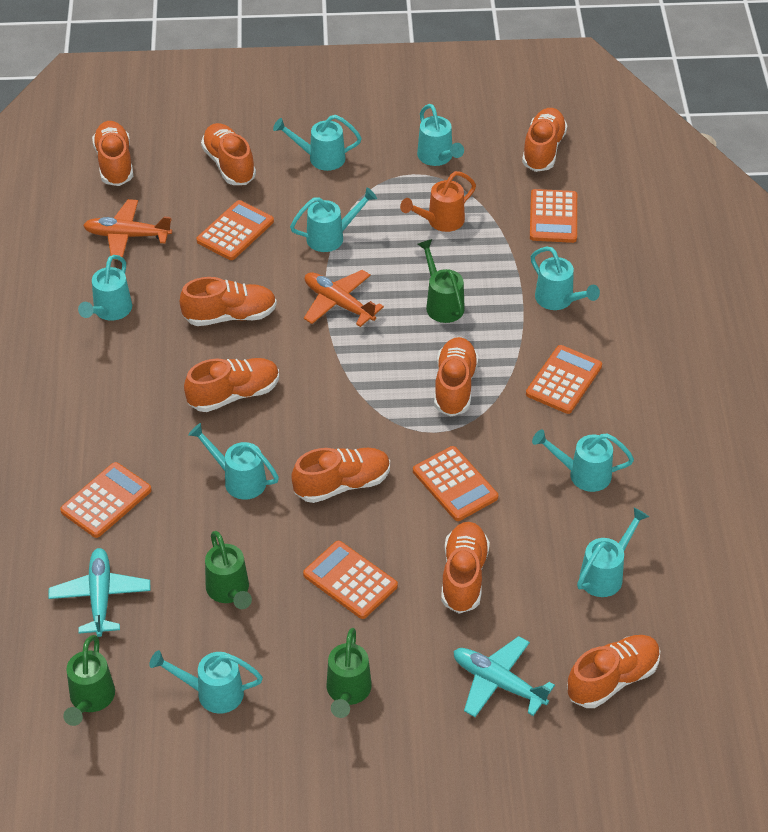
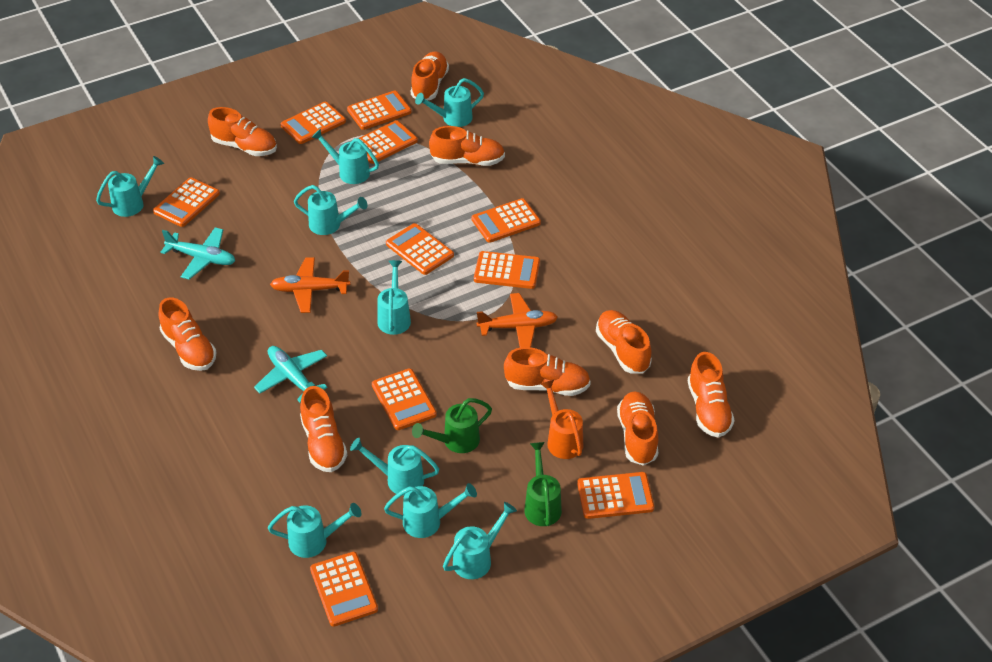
green watering can: [63,635,115,726] [205,531,252,609] [327,628,372,718] [418,239,465,323] = 4 -> [412,398,492,453] [524,442,562,526] = 2
orange calculator: [60,462,151,538] [196,200,274,260] [303,541,398,619] [413,446,498,521] [526,345,602,414] [530,189,577,243] = 6 -> [153,177,220,227] [281,102,346,144] [310,552,378,627] [347,91,412,130] [358,120,418,164] [372,368,437,430] [386,223,454,275] [471,198,541,243] [474,251,540,289] [577,472,654,519] = 10

